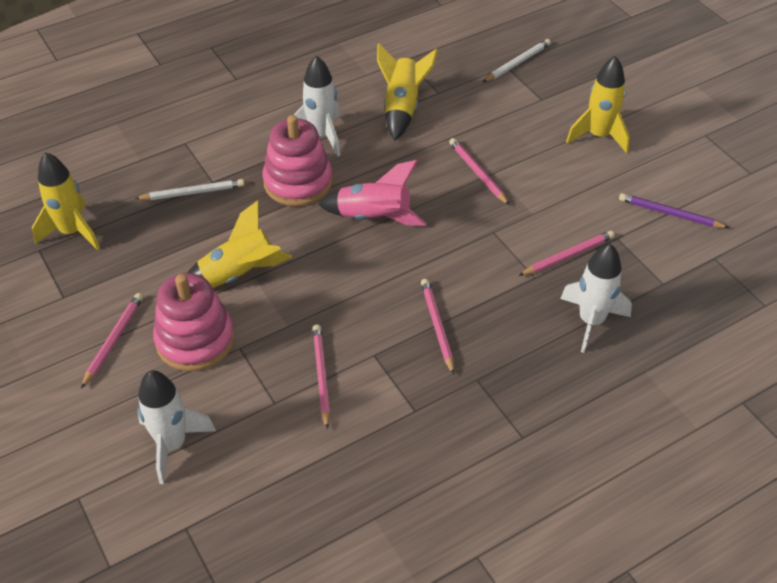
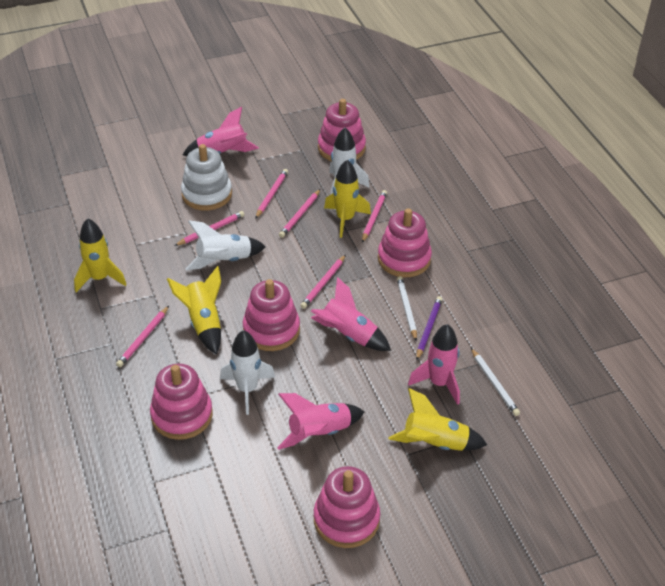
pink pencil: [81,293,143,388] [313,324,330,430] [421,279,454,375] [449,138,509,205] [518,231,615,276] = 5 -> [116,306,169,367] [174,211,244,246] [255,169,288,219] [279,189,320,238] [300,255,346,309] [362,190,387,243] = 6
pink rocket: [318,160,427,226] = 1 -> [183,106,259,156] [277,393,364,450] [311,277,391,351] [408,324,460,405] = 4
pink stacking toy: [153,273,235,371] [263,115,333,206] = 2 -> [150,364,213,440] [243,279,300,351] [314,466,380,548] [318,99,366,161] [378,208,432,277] = 5
white stacking toy: none = 0 -> [181,144,232,211] = 1

